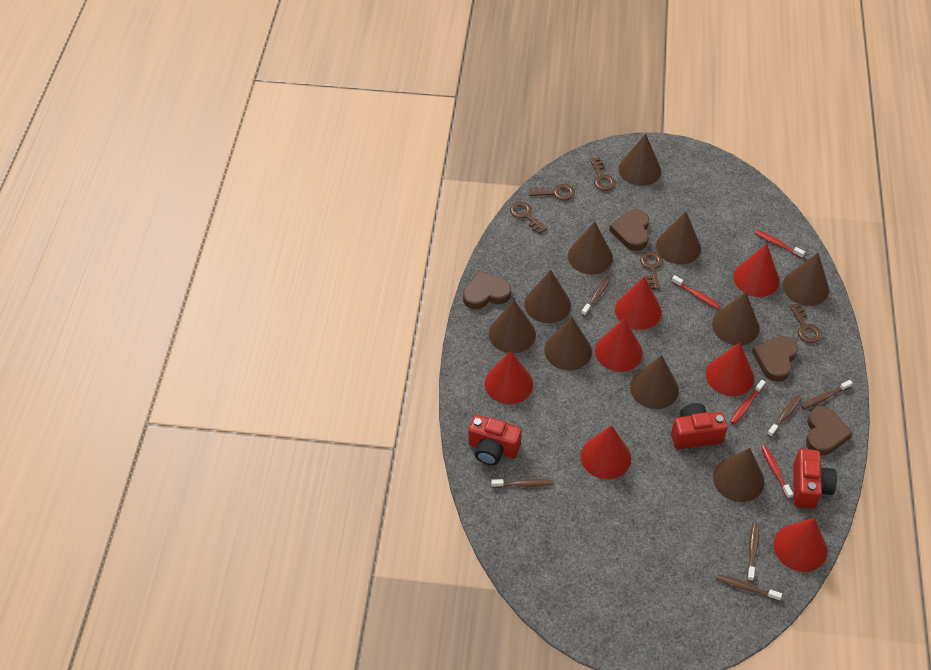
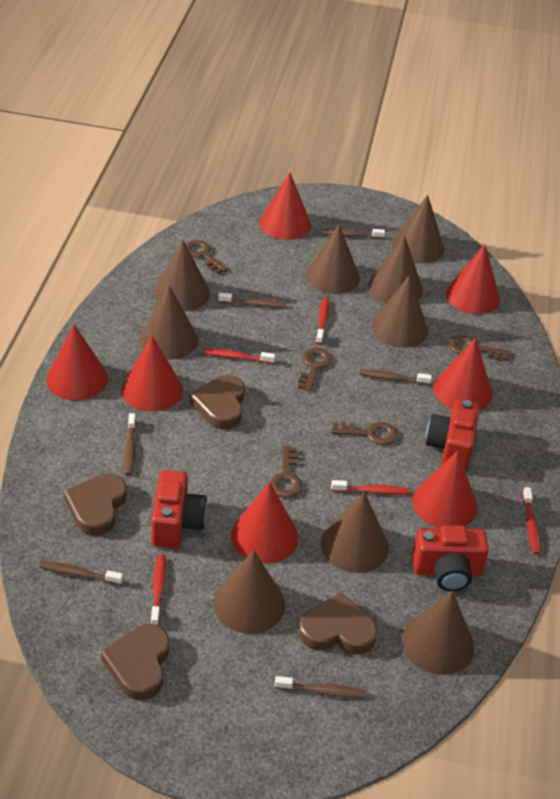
brown cone: [489,300,536,353] [525,270,571,323] [544,317,592,370] [568,221,613,274] [618,134,661,186] [630,355,679,409] [656,212,701,264] [712,292,760,345] [713,448,765,502] [783,253,829,306] = 10 -> [140,285,198,359] [154,240,210,311] [214,550,285,634] [305,224,360,294] [321,492,389,573] [368,235,423,303] [372,275,428,347] [392,195,444,263] [402,591,475,675] = 9
red toothbrush: [671,275,720,309] [730,380,766,424] [755,230,805,258] [761,446,793,499] = 4 -> [150,554,166,626] [204,349,275,364] [316,298,329,344] [331,480,410,495] [523,487,541,555] = 5

